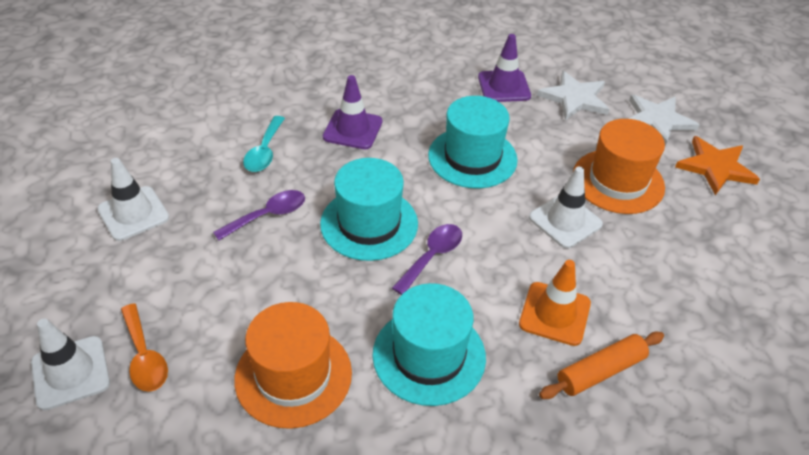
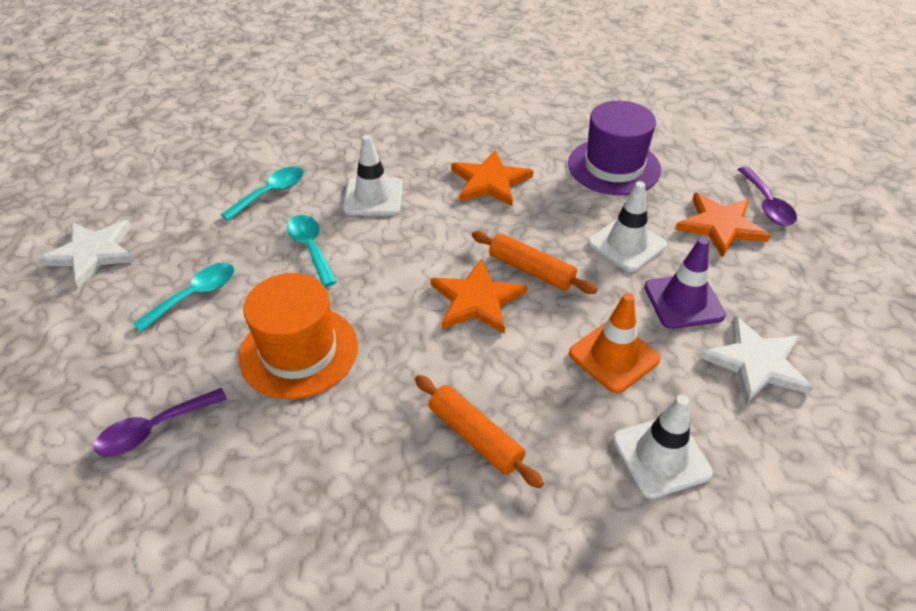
orange hat: [234,302,352,429] [573,119,665,214] = 2 -> [239,273,358,399] = 1
orange rolling pin: [539,332,664,399] = 1 -> [415,375,544,488] [472,231,598,294] = 2
orange spoon: [121,303,168,392] = 1 -> none = 0
orange star: [675,136,760,195] = 1 -> [431,259,528,334] [451,150,533,206] [675,193,771,258] = 3
purple hat: none = 0 -> [568,101,661,195] = 1
purple traffic cone: [323,75,382,149] [478,34,531,102] = 2 -> [644,238,726,329] = 1
turquoise hat: [320,158,418,261] [373,283,486,406] [428,96,518,188] = 3 -> none = 0
turquoise spoon: [243,116,285,172] = 1 -> [133,263,234,332] [221,166,304,221] [287,215,337,287] = 3

